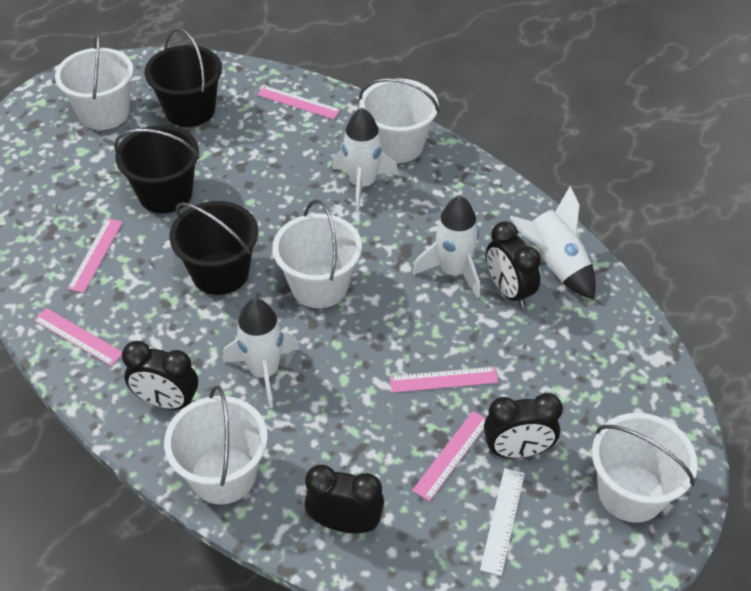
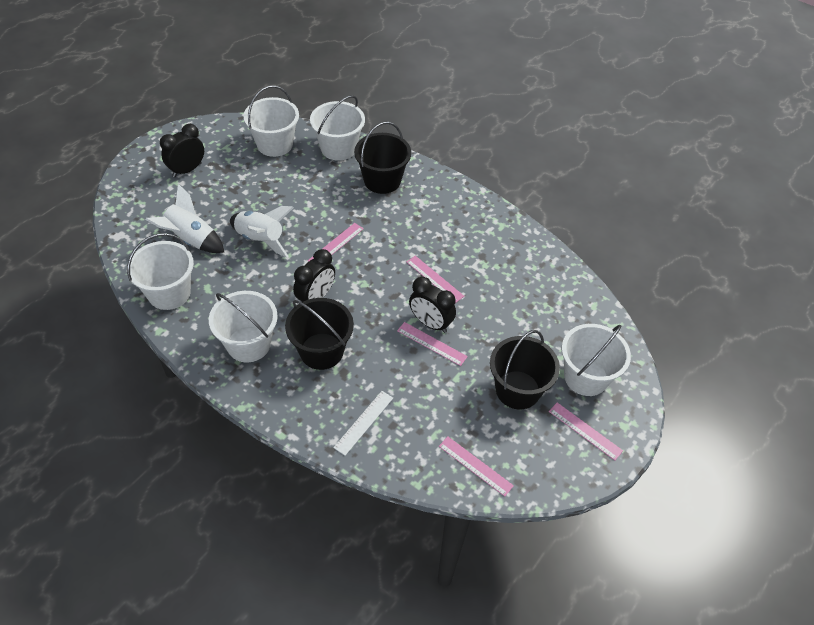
black clock: [122,341,198,410] [304,465,384,533] [484,393,563,459] [486,221,541,308] = 4 -> [160,124,204,177] [293,249,335,302] [409,277,456,333] = 3
white rocket: [223,298,299,408] [332,108,398,212] [413,196,480,298] [510,186,596,299] = 4 -> [145,184,224,253] [230,206,294,257] = 2

